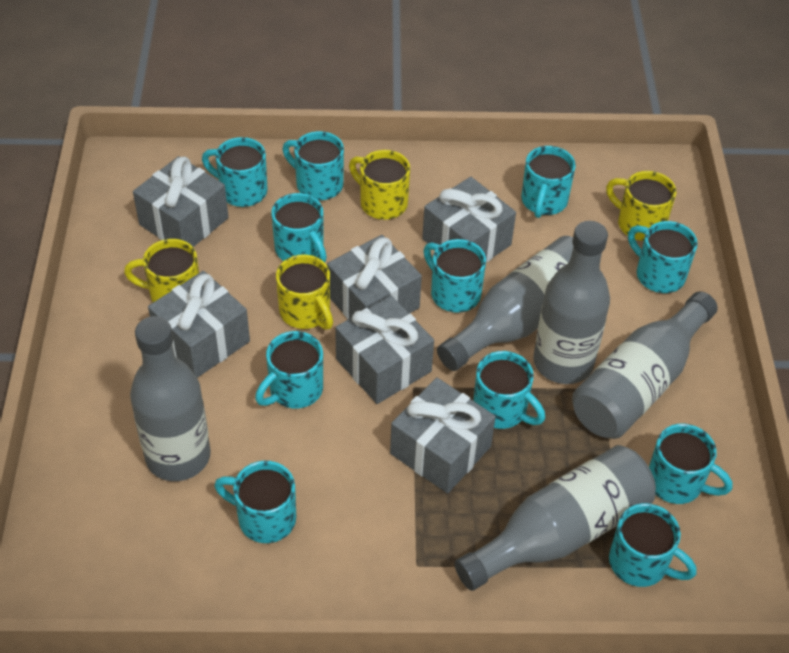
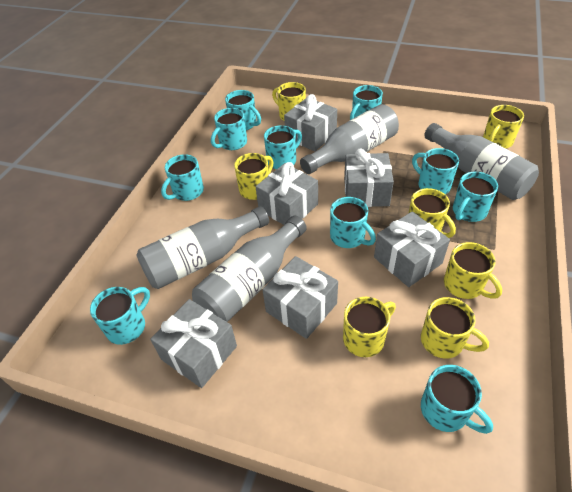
grey bottle: [130,316,211,481] [437,236,574,371] [454,445,656,591] [533,221,610,384] [572,291,718,439] = 5 -> [136,206,269,289] [192,216,307,322] [300,104,399,174] [424,123,539,200] = 4
turquoise mug: [202,137,268,207] [214,461,296,543] [255,331,323,408] [271,193,327,262] [282,131,344,200] [423,239,486,313] [473,351,545,429] [521,146,576,218] [609,503,697,587] [628,221,698,293] [649,424,732,504] = 11 -> [90,287,150,345] [161,154,204,201] [211,108,247,150] [225,90,261,130] [264,125,302,169] [330,197,376,248] [350,85,383,120] [412,148,459,194] [421,365,493,434] [453,171,498,222] = 10
yellow mug: [124,239,199,302] [276,254,333,330] [349,150,410,220] [606,171,676,241] = 4 -> [234,153,273,200] [272,82,306,121] [343,297,396,357] [408,188,456,238] [421,297,489,359] [444,242,502,299] [483,105,524,148] = 7

